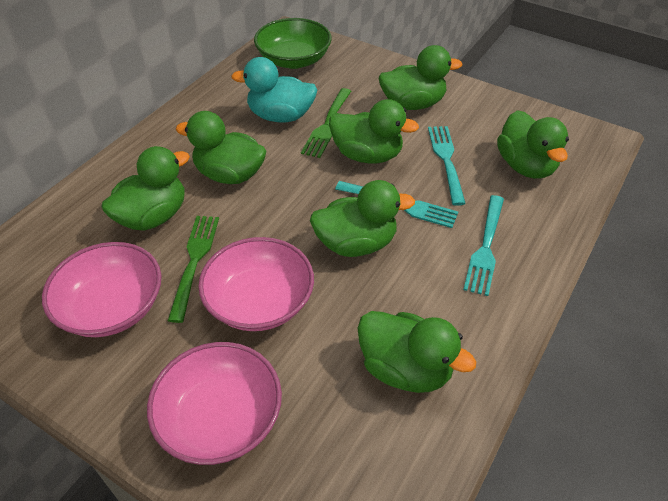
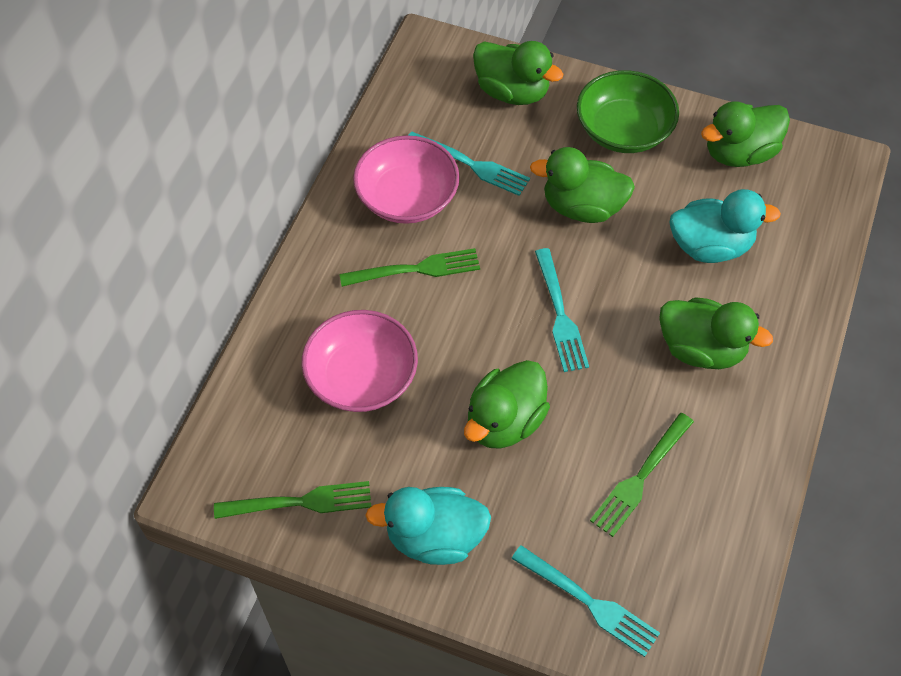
green duck: [101,146,190,231] [176,111,266,184] [310,180,415,257] [329,99,419,163] [358,311,476,393] [379,45,462,110] [497,110,569,179] = 7 -> [464,360,550,449] [473,41,563,105] [530,147,635,223] [659,297,773,369] [701,101,790,167] = 5
green fork: [168,216,219,323] [301,88,351,158] = 2 -> [214,481,371,519] [339,248,480,287] [590,413,694,537] = 3
pink bowl: [42,242,161,337] [147,342,282,465] [198,237,314,331] = 3 -> [302,310,418,412] [353,135,460,224] = 2
turquoise duck: [231,57,317,122] = 1 -> [365,487,491,565] [670,189,781,263] = 2

